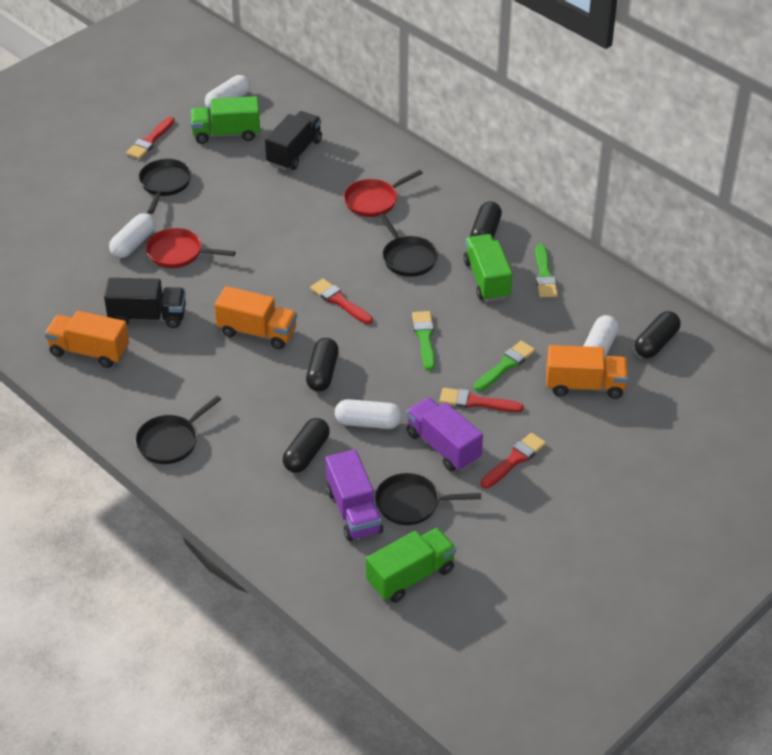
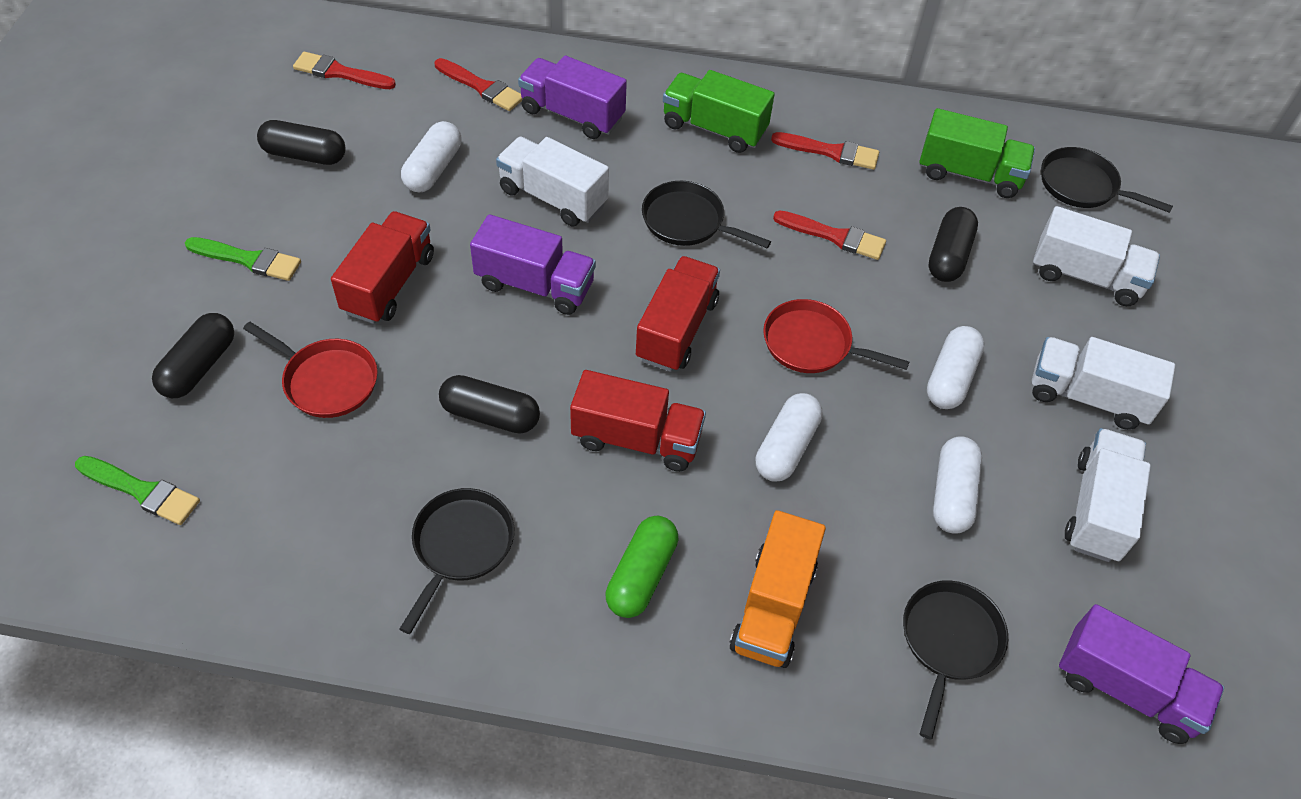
black truck: [104,278,186,328] [265,111,322,170] = 2 -> none = 0
green brush: [412,311,435,371] [474,341,535,391] [536,244,558,297] = 3 -> [75,456,200,525] [185,237,301,281] = 2
green capsule: none = 0 -> [605,516,679,618] = 1
green truck: [191,96,260,144] [366,528,456,603] [463,234,513,302] = 3 -> [663,70,774,153] [919,108,1035,198] = 2
orange truck: [45,311,129,368] [214,286,297,349] [546,345,628,399] = 3 -> [730,510,826,668] = 1
purple truck: [325,449,383,541] [406,397,483,471] = 2 -> [470,214,596,315] [518,56,627,139] [1059,604,1224,744] = 3
red truck: none = 0 -> [331,211,434,324] [570,370,706,472] [636,256,720,372] = 3
white truck: none = 0 -> [496,137,609,226] [1032,337,1175,430] [1033,206,1160,306] [1065,428,1151,562] = 4

